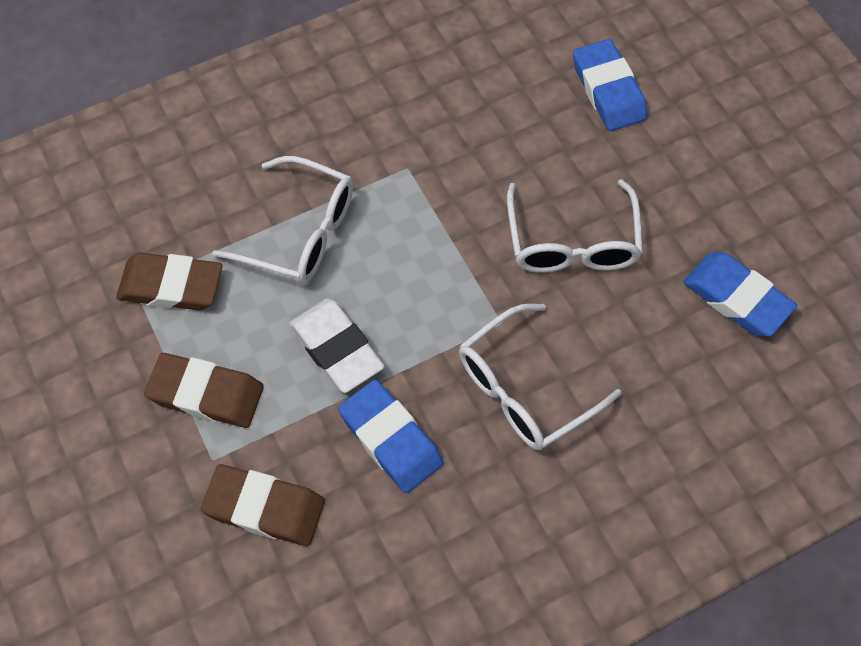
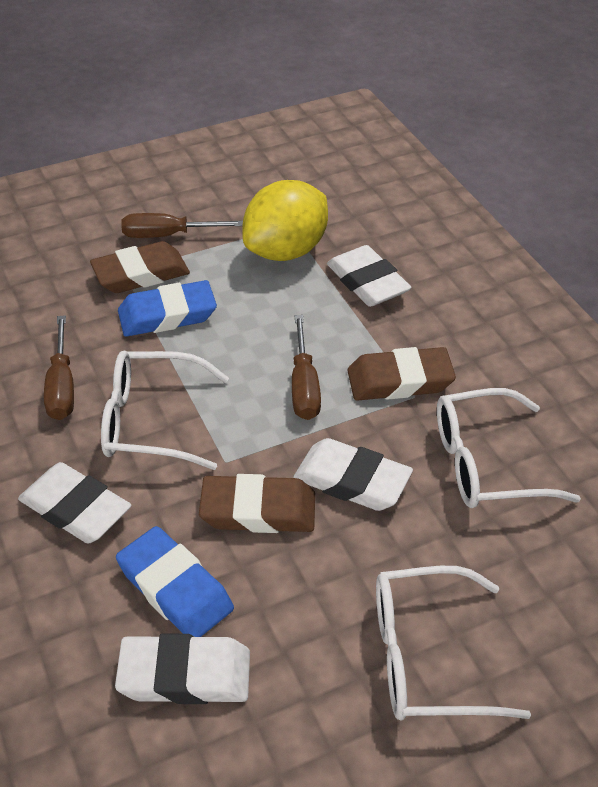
blue eraser: [338,380,443,493] [573,39,647,131] [683,252,797,336] = 3 -> [116,526,234,637] [118,280,217,337] = 2
brown screwdriver: none = 0 -> [44,315,74,420] [121,213,243,238] [292,315,321,420] = 3
white eraser: [290,299,384,393] = 1 -> [18,462,131,543] [115,634,250,704] [293,438,413,511] [327,245,411,307] = 4
yellow lemon: none = 0 -> [242,180,328,261] = 1

